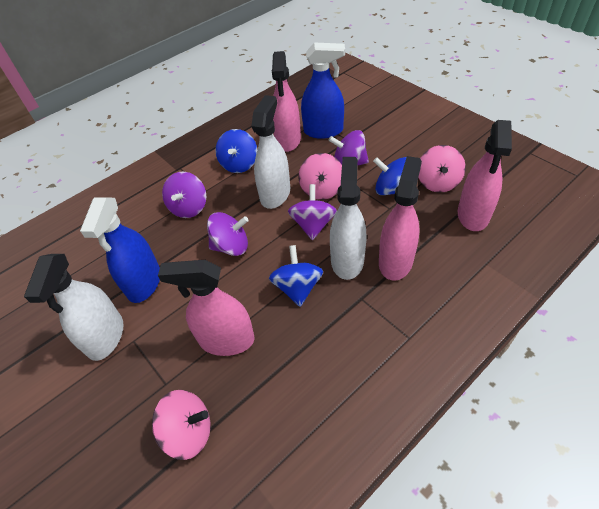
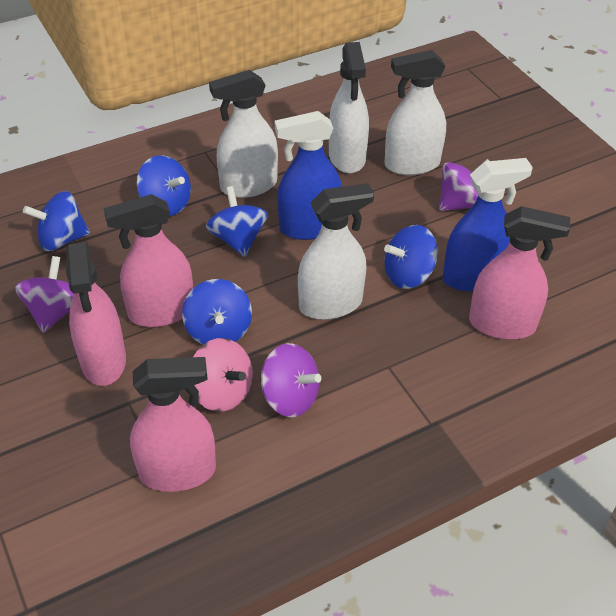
blue spinning top: [215,129,257,173] [269,245,323,307] [373,157,407,195] = 3 -> [23,191,90,251] [136,155,191,216] [182,279,252,344] [206,186,268,257] [384,225,438,289] = 5
pink spinning top: [152,390,210,460] [298,153,342,200] [418,145,466,193] = 3 -> [193,338,253,412] = 1
purple spinning top: [162,172,206,218] [207,212,249,256] [288,184,337,240] [328,130,369,165] = 4 -> [15,256,74,333] [261,343,321,417] [439,159,489,211] = 3
white spray bottle: [24,254,123,361] [252,95,290,209] [330,157,367,280] = 3 -> [209,70,278,198] [298,183,374,320] [329,42,369,173] [385,50,446,175] = 4

